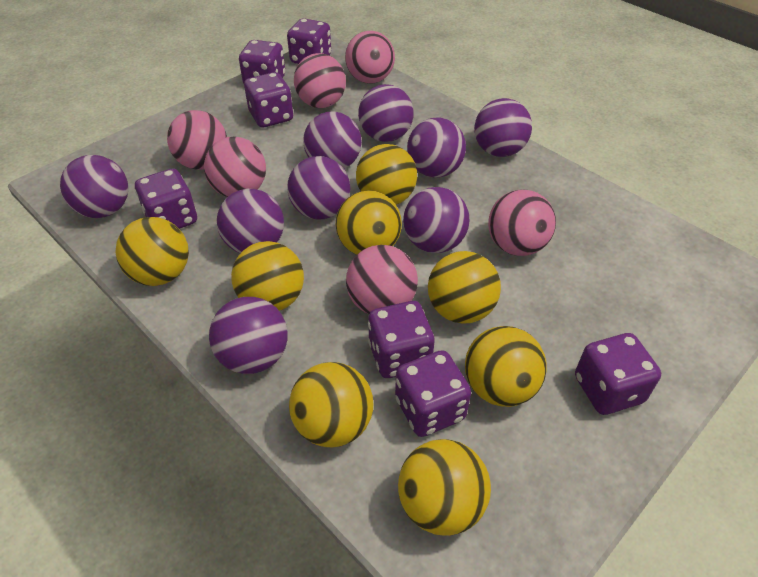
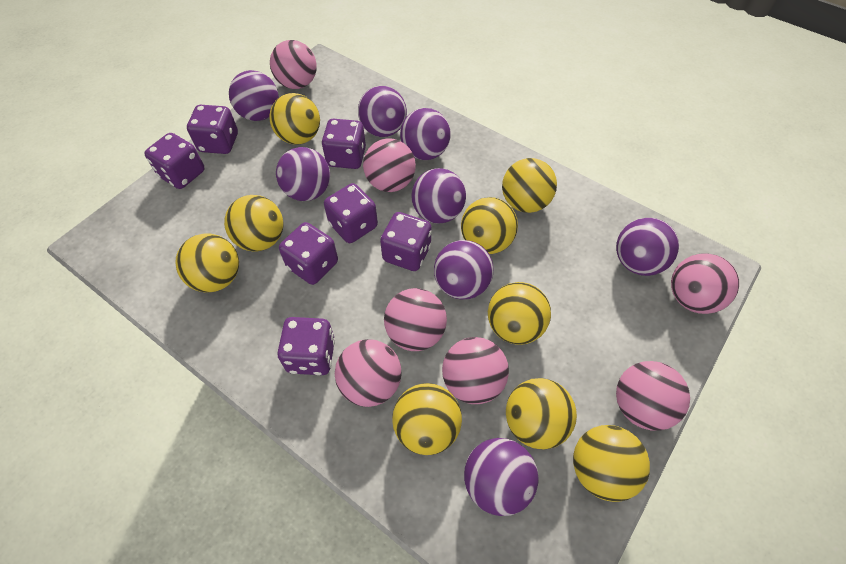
pink ball: [167,110,227,170] [204,137,266,197] [294,53,346,108] [345,31,395,83] [346,245,418,314] [488,190,556,256] = 6 -> [270,40,317,89] [335,339,402,407] [363,138,416,192] [384,288,447,351] [442,337,509,404] [616,361,690,431] [671,253,739,314] = 7
purple ball: [60,155,128,218] [209,297,288,374] [217,189,284,253] [287,156,350,220] [303,111,362,169] [358,84,414,142] [403,187,469,253] [407,118,466,178] [474,98,532,157] = 9 -> [229,70,279,121] [276,147,330,201] [358,86,407,137] [400,108,451,160] [411,168,466,224] [434,240,493,299] [464,438,539,516] [616,218,679,276] = 8
yellow ball: [115,217,189,286] [231,241,304,311] [289,362,374,447] [336,190,402,255] [356,144,417,205] [398,439,491,536] [428,251,501,324] [465,326,547,407] = 8 -> [176,233,239,293] [224,195,283,251] [269,93,320,145] [392,383,462,455] [461,197,518,254] [488,282,551,345] [502,158,557,213] [506,378,577,450] [573,425,650,502] = 9

